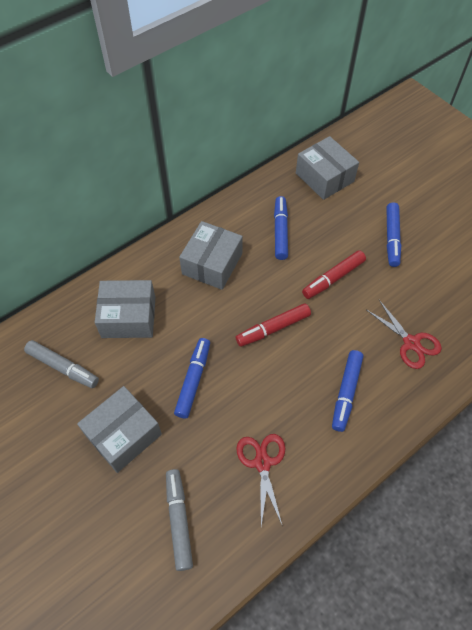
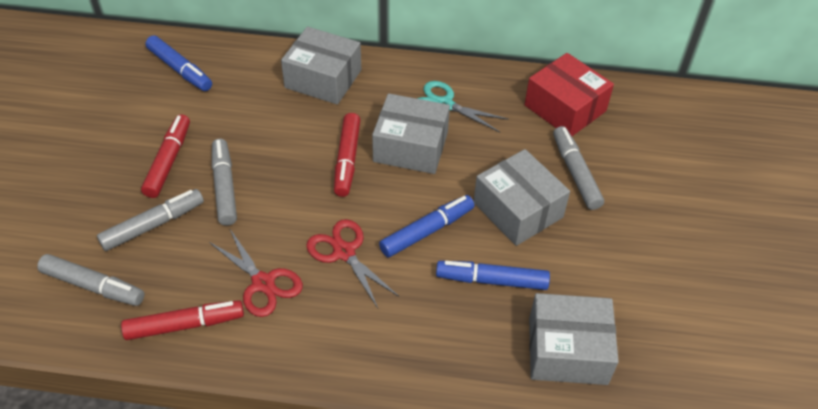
blue marker: [174,338,210,419] [274,196,288,260] [332,350,363,432] [386,203,401,267] = 4 -> [145,36,212,91] [379,195,474,257] [436,261,550,290] = 3
grey marker: [24,340,99,388] [166,469,193,571] = 2 -> [37,254,145,306] [97,189,204,251] [212,139,237,226] [553,126,604,210] = 4
red box: none = 0 -> [525,53,614,136] = 1
red marker: [236,303,311,347] [302,250,366,299] = 2 -> [121,300,244,340] [141,114,190,198] [334,113,360,197] = 3
turquoise scissors: none = 0 -> [417,81,509,132] = 1

